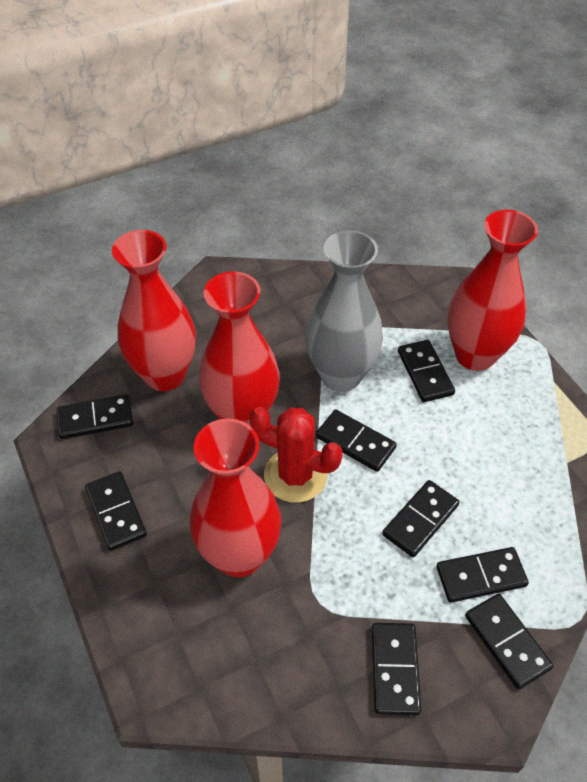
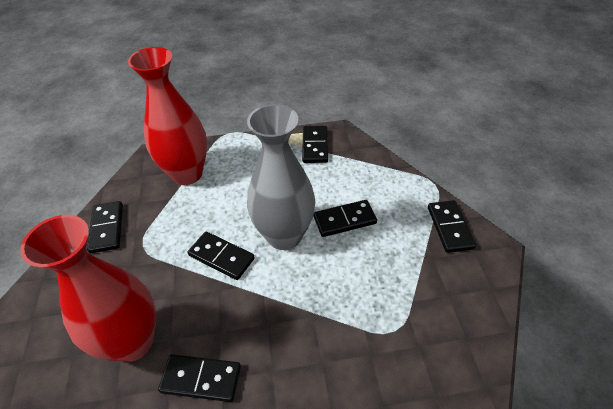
black domino: [57,394,133,439] [85,471,147,551] [316,410,397,472] [372,623,421,715] [382,480,460,557] [398,340,455,402] [436,547,529,603] [465,594,553,690] = 8 -> [87,201,123,253] [158,354,241,402] [188,232,255,280] [302,126,328,163] [314,200,377,237] [428,200,476,253] = 6
red cactus: [249,407,343,503] = 1 -> none = 0
red vase: [112,230,196,391] [190,419,282,578] [199,272,280,426] [447,210,538,371] = 4 -> [20,215,156,362] [128,47,207,185] = 2

